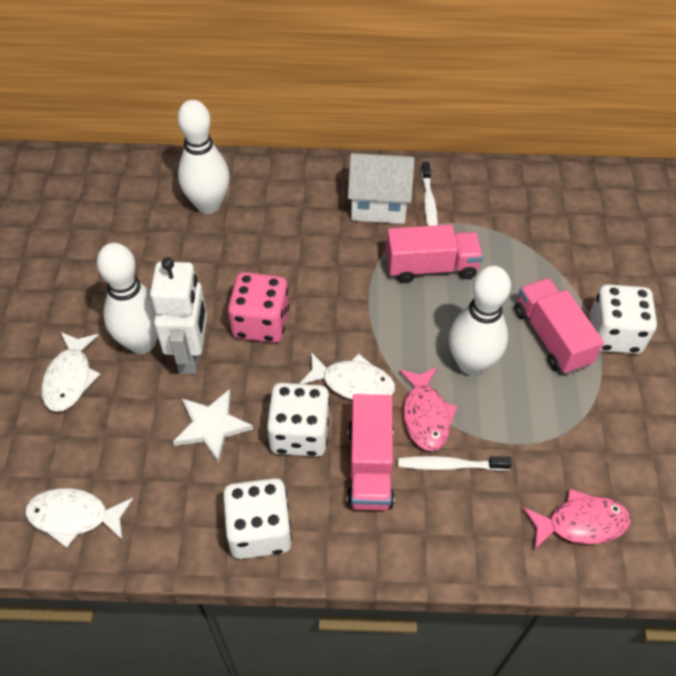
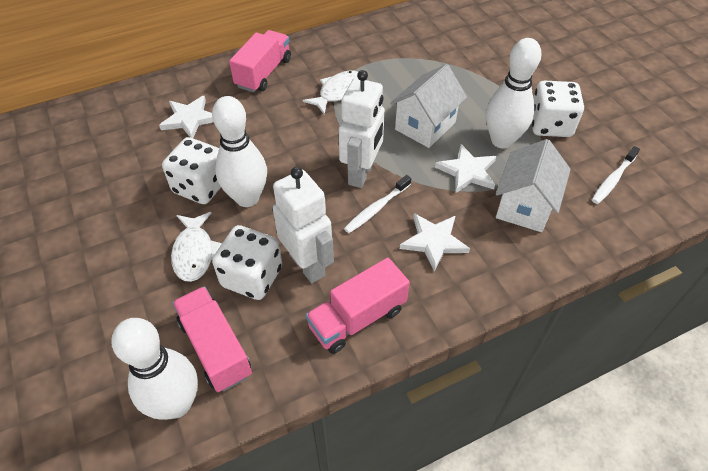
pink dice: [228,272,289,343] = 1 -> none = 0
pink fish: [399,367,458,451] [523,489,631,549] = 2 -> none = 0
white fish: [25,488,133,548] [41,332,100,412] [299,352,395,400] = 3 -> [171,212,222,282] [303,71,358,114] = 2
white house: [348,153,415,224] = 1 -> [390,64,467,148] [496,139,571,232] = 2
white robot: [150,257,207,374] = 1 -> [273,167,334,283] [339,70,385,188] = 2
white star: [173,389,253,463] = 1 -> [159,96,213,138] [400,213,470,272] [435,144,497,194] = 3

